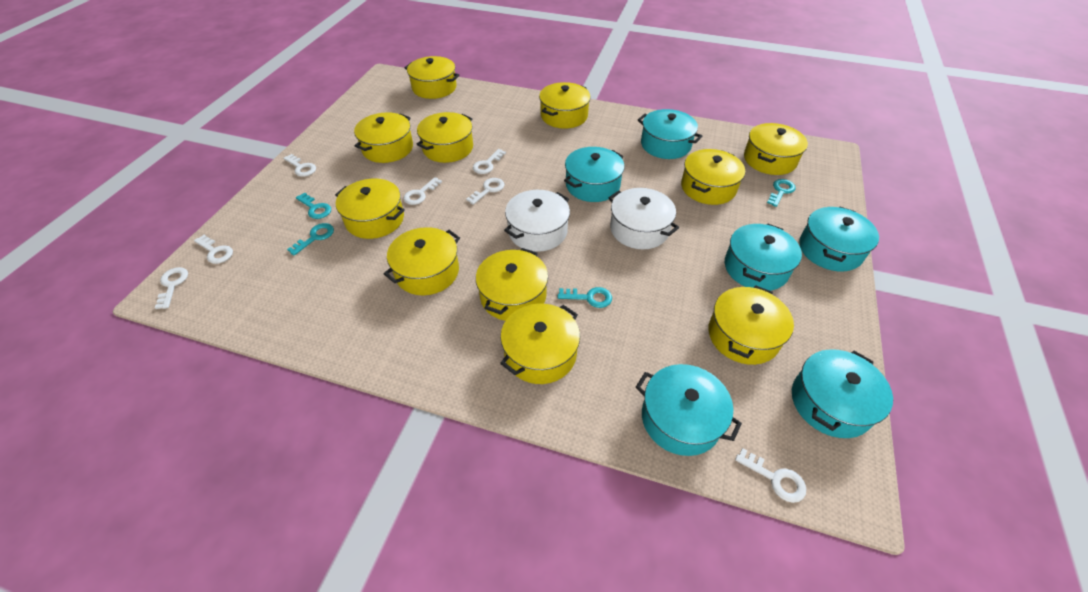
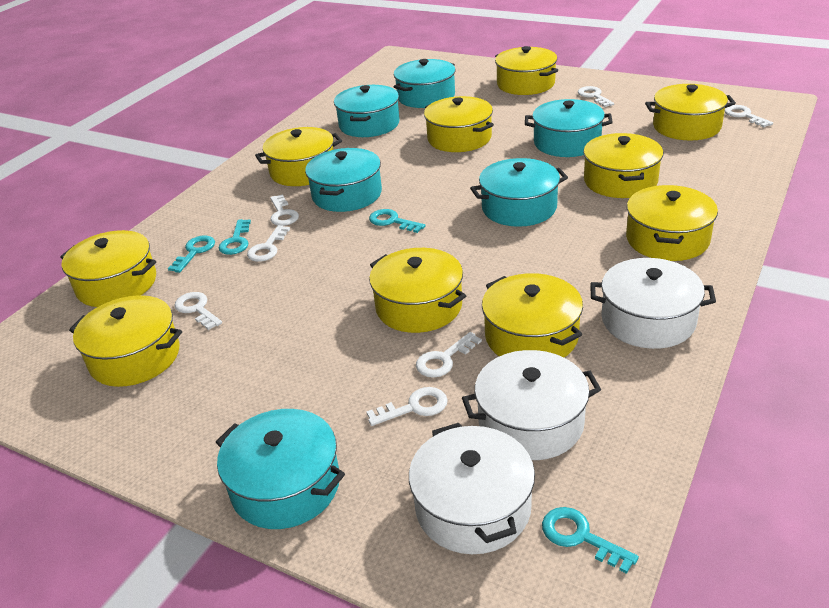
white pot: [504,190,570,252] [608,188,679,249] = 2 -> [409,423,535,554] [462,350,601,460] [590,258,716,349] = 3
yellow pot: [335,179,405,239] [354,112,413,163] [384,227,460,295] [405,56,459,99] [417,112,473,163] [476,248,548,321] [500,303,580,384] [539,82,591,129] [681,149,745,205] [708,285,794,365] [744,123,808,175] = 11 -> [60,230,156,307] [69,295,182,387] [255,127,342,186] [369,248,466,333] [424,96,494,152] [482,273,583,357] [495,46,558,95] [583,133,664,198] [626,185,718,261] [645,84,736,141] = 10

